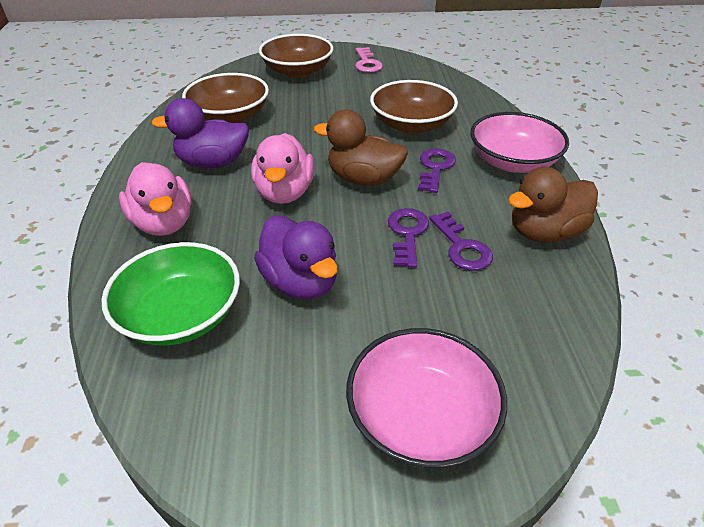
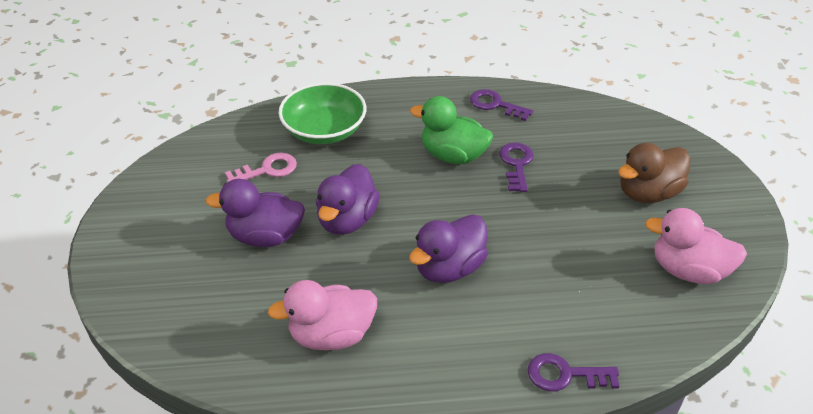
brown bowl: [182,73,269,123] [259,34,334,78] [370,80,458,134] = 3 -> none = 0
brown duck: [314,110,408,186] [508,167,598,243] = 2 -> [618,143,690,203] = 1
green duck: none = 0 -> [410,96,493,164] = 1
pink bowl: [346,328,507,468] [470,112,569,173] = 2 -> none = 0
purple duck: [151,98,249,168] [254,216,338,299] = 2 -> [206,179,305,247] [316,164,380,235] [409,214,488,283] = 3

